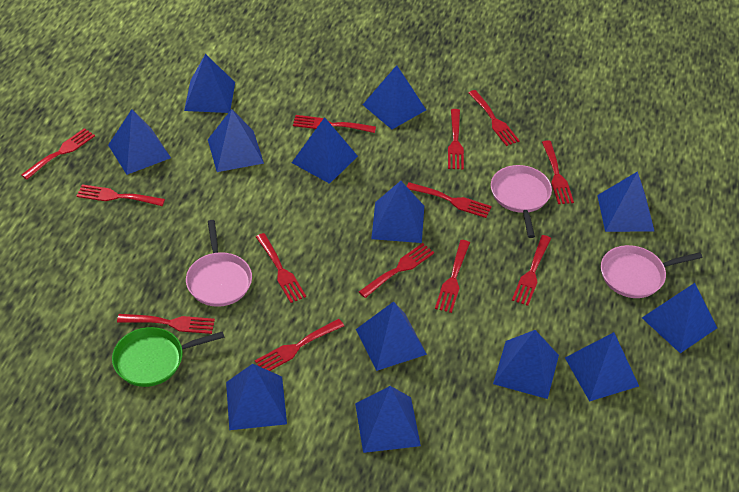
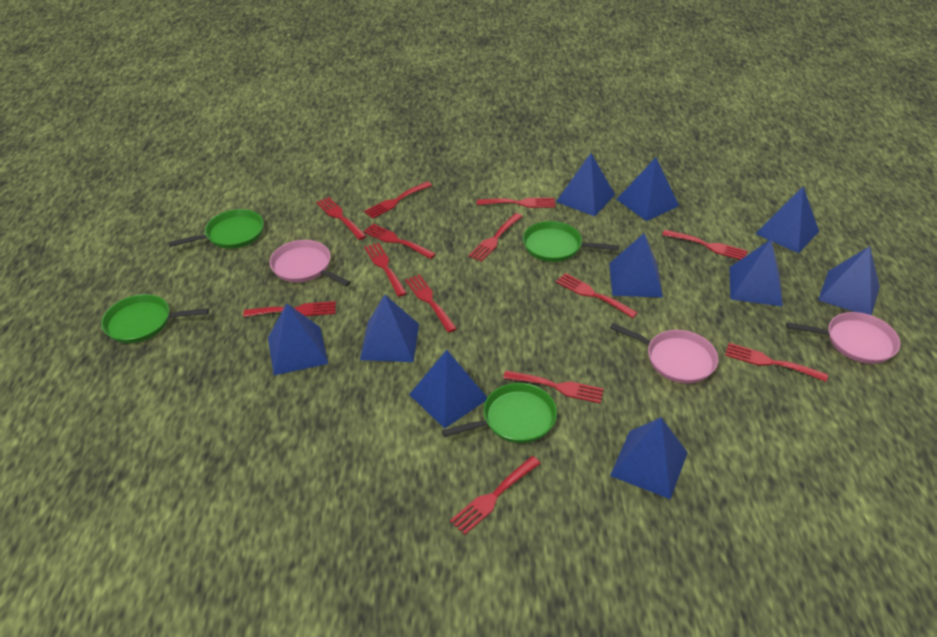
blue pyramid: [108,109,171,175] [184,54,235,113] [208,109,264,172] [226,364,287,430] [292,117,358,184] [355,386,421,453] [356,301,427,371] [363,65,426,129] [371,181,424,243] [493,330,559,399] [565,332,639,402] [597,171,654,232] [642,283,717,353] = 13 -> [268,303,328,375] [360,295,419,362] [409,350,487,429] [556,153,615,216] [609,233,663,298] [610,417,688,499] [616,157,679,221] [730,239,783,307] [755,187,819,253] [818,246,880,315] = 10
green pan: [112,327,224,387] = 1 -> [101,294,209,343] [168,209,264,249] [442,383,557,443] [523,221,619,262] = 4

